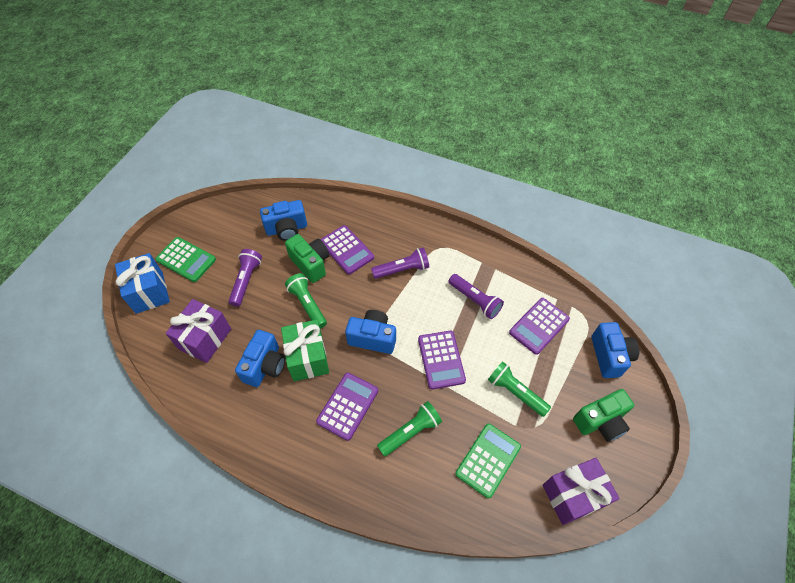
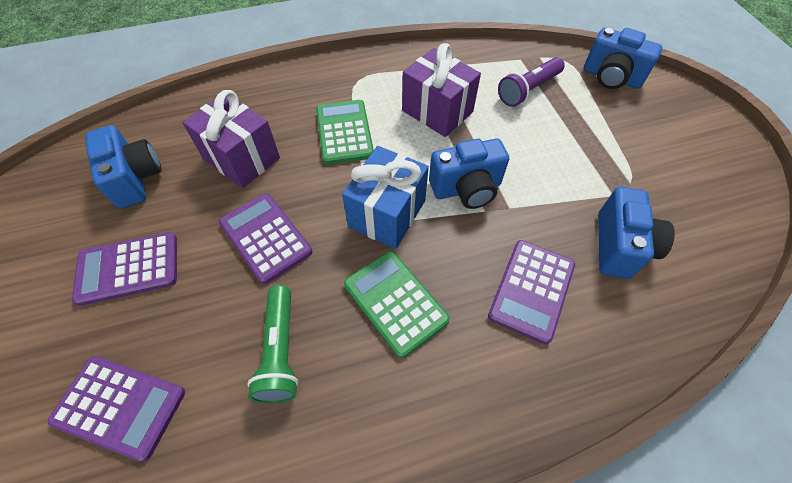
green camera: [285,234,330,283] [573,389,634,442] = 2 -> none = 0
green flashlight: [285,273,327,329] [377,401,442,457] [488,361,551,417] = 3 -> [248,285,299,403] = 1
green gift: [281,320,329,381] = 1 -> none = 0
purple flashlight: [229,249,262,307] [371,248,429,279] [448,274,504,319] = 3 -> [498,57,565,107] = 1

